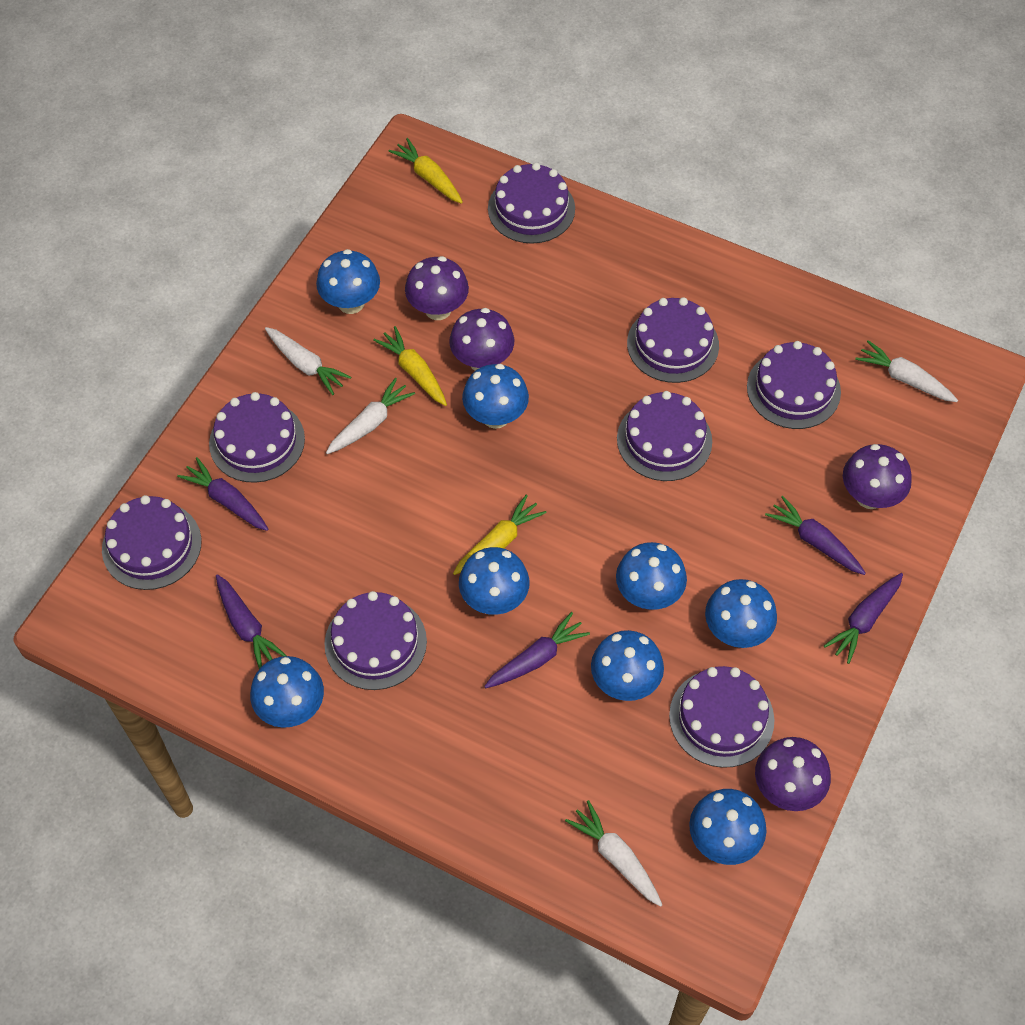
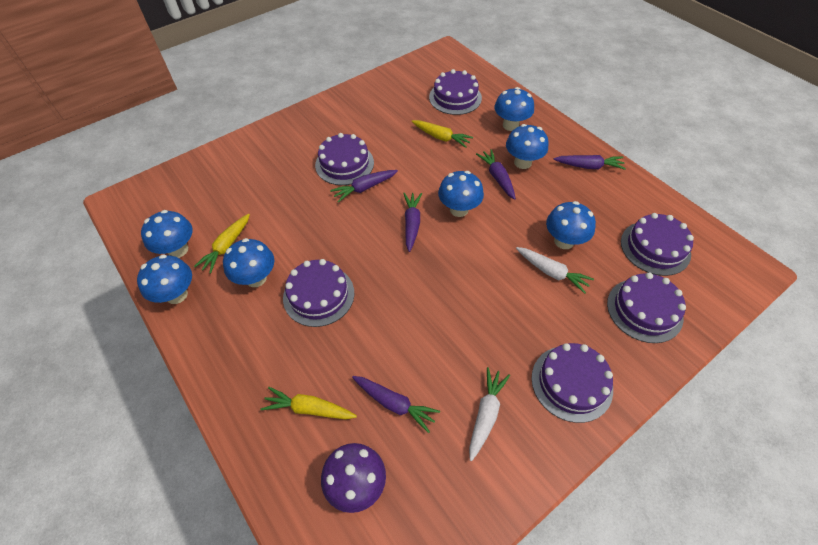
blue mushroom: [250,656,324,728] [316,249,380,314] [459,547,530,615] [462,364,529,429] [591,630,664,701] [616,542,687,610] [689,789,766,865] [705,579,777,648] = 8 -> [137,254,192,304] [141,210,193,258] [223,238,274,287] [438,171,484,217] [494,87,534,131] [506,124,548,169] [546,201,596,249] = 7
purple cake: [102,495,202,590] [209,392,305,483] [325,591,427,690] [488,163,575,244] [617,391,712,481] [627,297,719,383] [669,666,774,768] [747,341,841,429] = 8 -> [283,259,354,327] [315,133,374,185] [429,69,482,115] [531,343,613,423] [607,272,686,343] [621,213,694,276] = 6
purple mushroom: [405,256,469,320] [449,308,514,371] [755,737,831,811] [843,444,912,509] = 4 -> [321,443,386,513] = 1
white carrot: [265,327,352,395] [326,378,415,454] [565,800,662,907] [855,340,958,402] = 4 -> [469,367,510,461] [516,247,594,294] = 2

